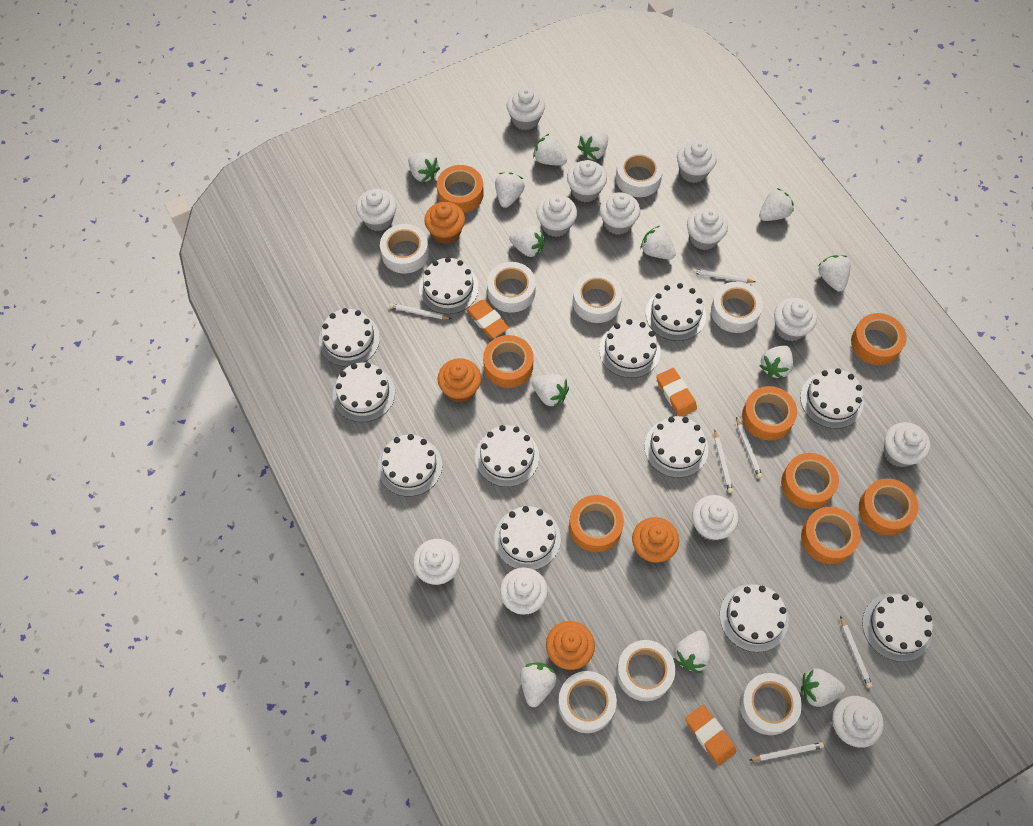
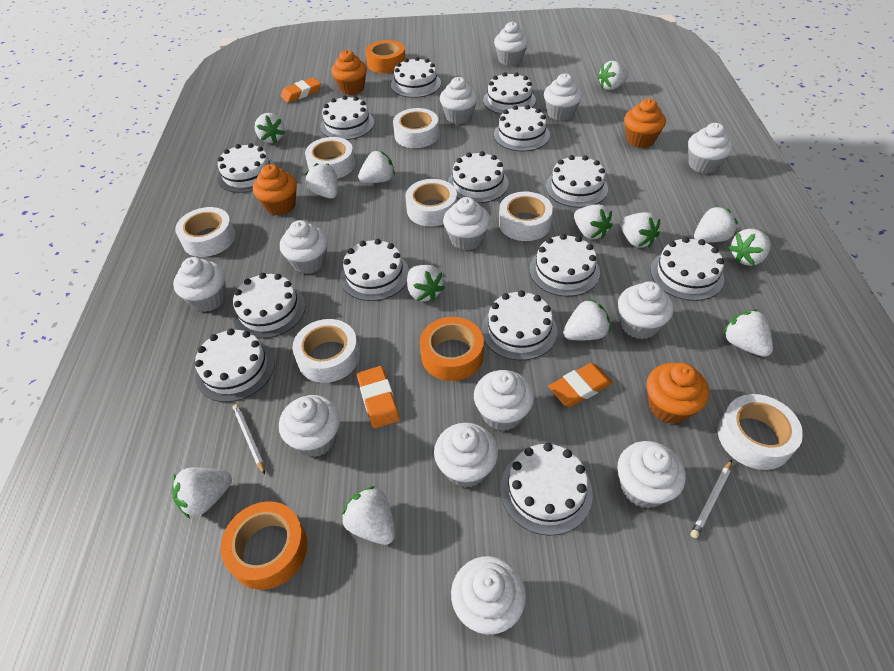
orange tape: [437,165,484,213] [483,335,534,388] [569,495,624,552] [742,386,797,441] [781,453,839,509] [801,507,861,564] [851,313,907,365] [859,478,918,535] = 8 -> [221,501,307,590] [366,40,406,73] [420,317,484,381] = 3
white cake: [319,308,380,367] [332,362,395,422] [378,434,442,497] [419,257,479,314] [475,425,539,487] [494,506,561,570] [599,319,660,378] [644,416,708,478] [646,283,706,341] [720,584,789,652] [800,368,864,429] [862,593,933,662] = 12 -> [195,328,275,402] [218,143,275,193] [233,273,306,339] [320,95,374,140] [340,239,409,301] [391,57,441,98] [448,151,509,203] [482,290,557,361] [483,72,536,114] [494,105,550,151] [500,443,593,536] [529,234,600,297] [546,155,608,208] [650,237,724,301] = 14
white pencil: [389,303,451,319] [693,269,755,283] [714,430,733,493] [736,417,762,478] [749,742,824,761] [840,616,872,688] = 6 -> [233,404,265,475] [691,460,732,538] = 2
white tape: [380,224,429,274] [487,262,536,313] [558,671,617,733] [573,272,622,323] [616,150,663,197] [616,640,675,701] [711,282,763,333] [739,673,802,735] = 8 -> [175,207,235,257] [292,319,360,383] [305,137,355,179] [393,108,439,148] [405,179,457,227] [499,192,553,241] [718,394,803,470] = 7

